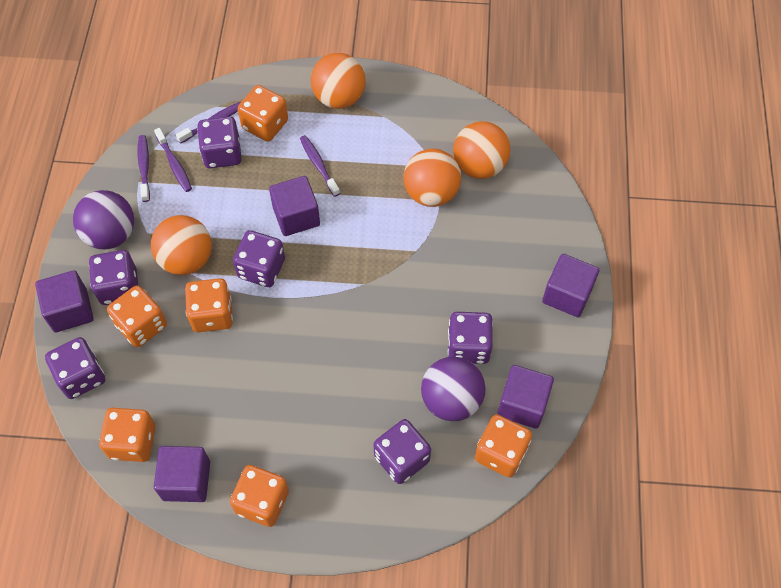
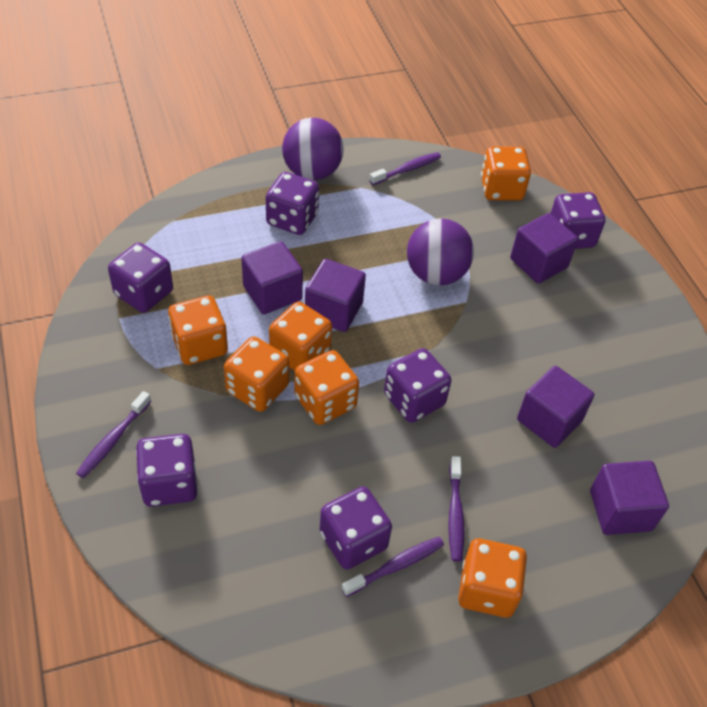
orange ball: [151,215,212,275] [311,53,366,109] [404,149,461,207] [453,121,510,179] = 4 -> none = 0

